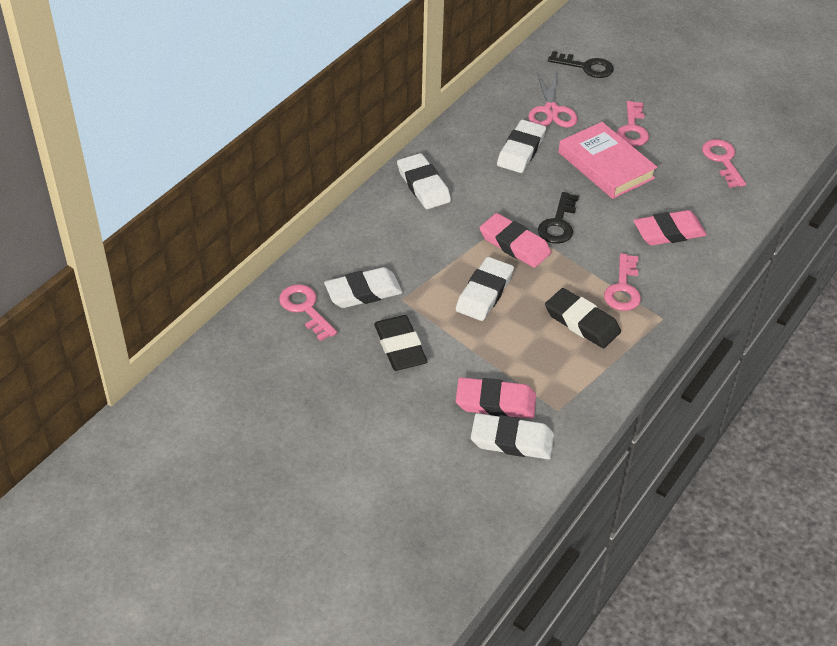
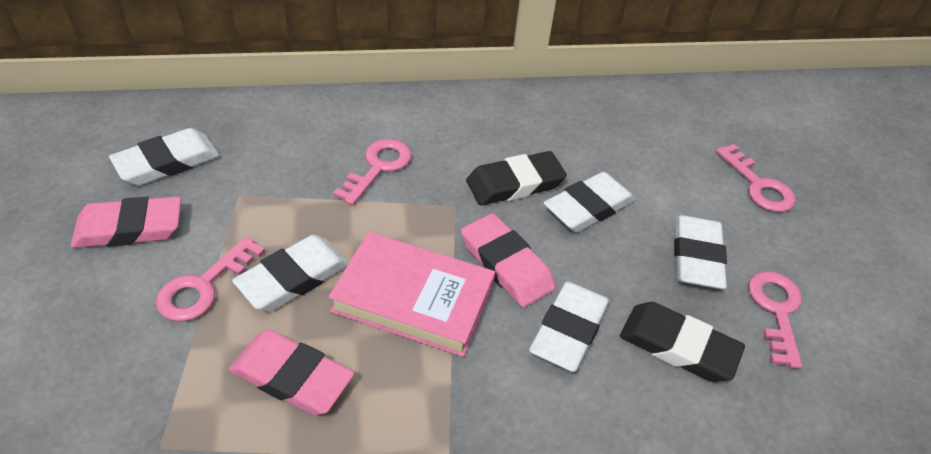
black key: [538,192,579,244] [548,51,614,78] = 2 -> none = 0
pink scissors: [528,73,577,127] = 1 -> none = 0

